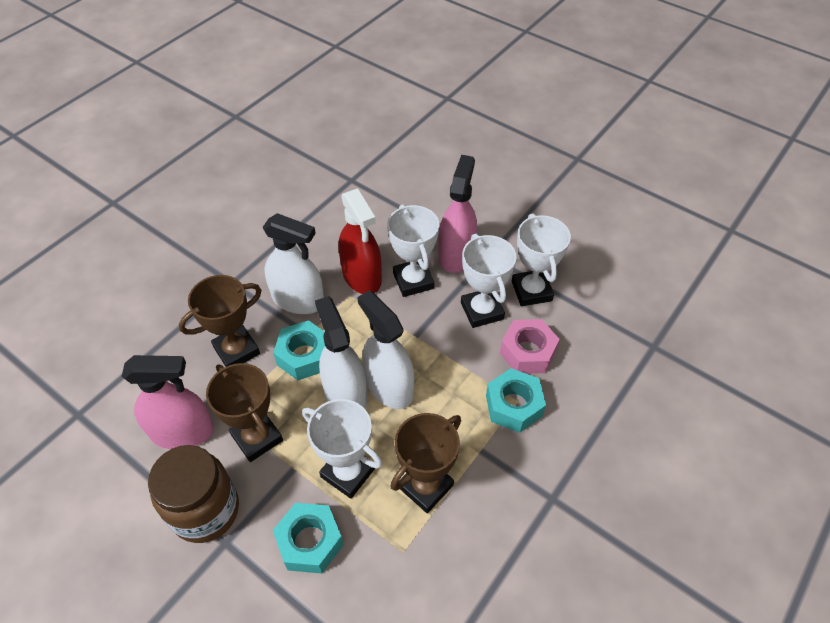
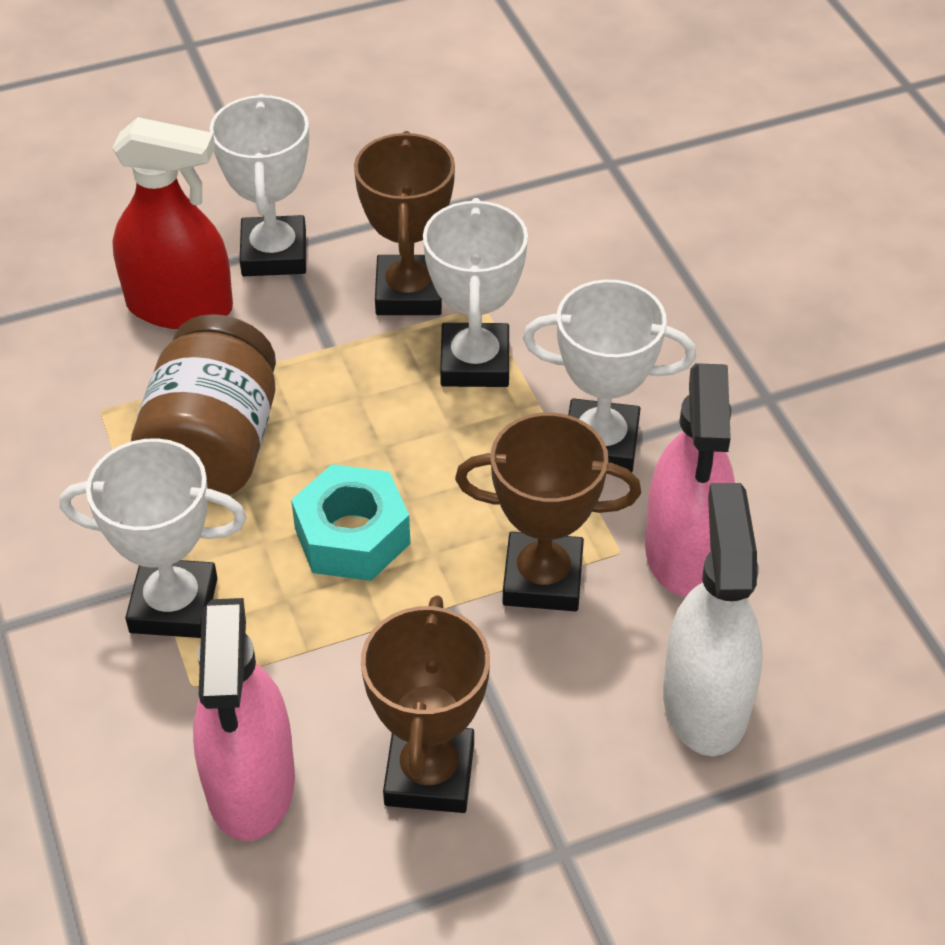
pink nut: [500,319,560,374] = 1 -> none = 0
turquoise nut: [273,320,325,380] [273,503,344,574] [486,368,546,433] = 3 -> [291,464,410,581] = 1
white spray bottle: [263,213,324,314] [315,296,367,409] [357,290,415,409] = 3 -> [663,483,763,756] = 1

